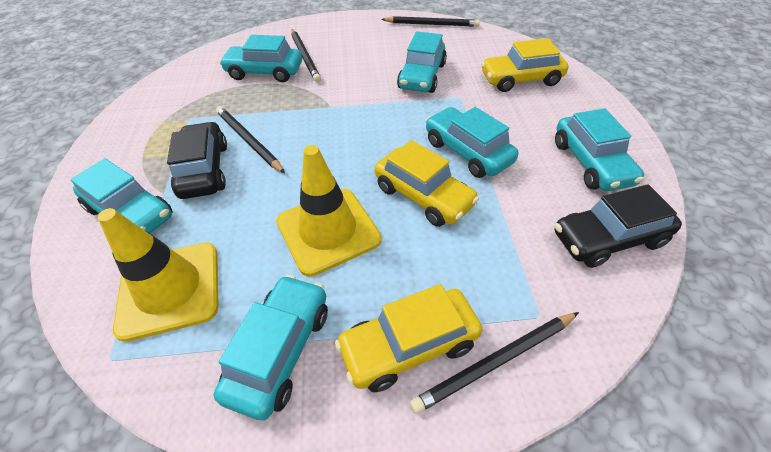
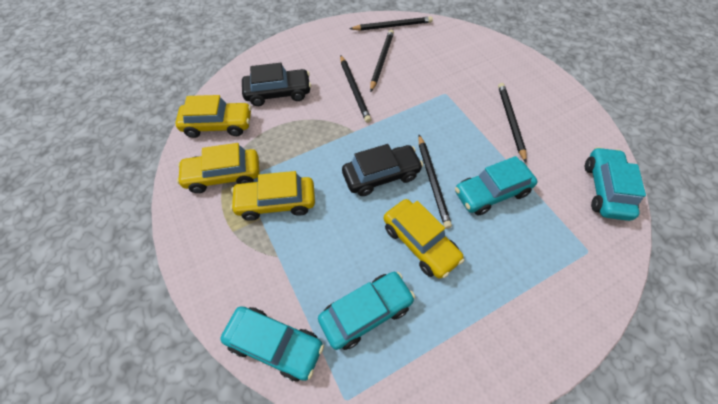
black pencil: [216,106,285,173] [291,29,321,82] [381,16,480,27] [410,312,579,414] = 4 -> [340,55,371,123] [350,16,433,31] [370,29,394,92] [418,135,452,229] [498,83,527,163] = 5
turquoise car: [70,158,173,233] [214,275,328,420] [219,35,302,82] [397,31,447,93] [426,107,518,178] [555,108,644,191] = 6 -> [220,306,324,382] [318,272,415,350] [455,156,537,215] [585,147,646,221] = 4
yellow car: [335,284,483,392] [374,140,479,227] [481,38,568,92] = 3 -> [175,95,251,138] [177,143,259,193] [230,171,315,221] [384,199,465,279] = 4
yellow traffic cone: [98,208,219,342] [276,145,382,277] = 2 -> none = 0

